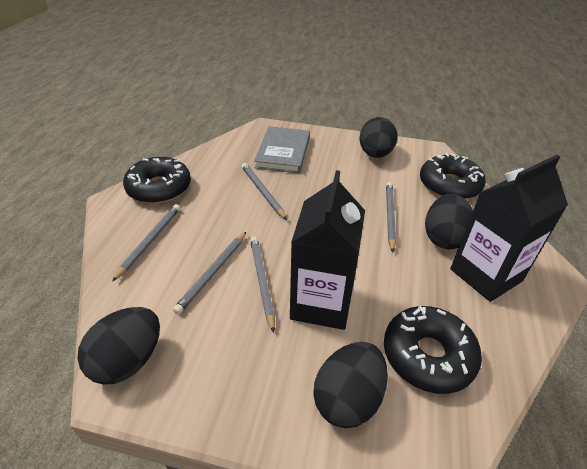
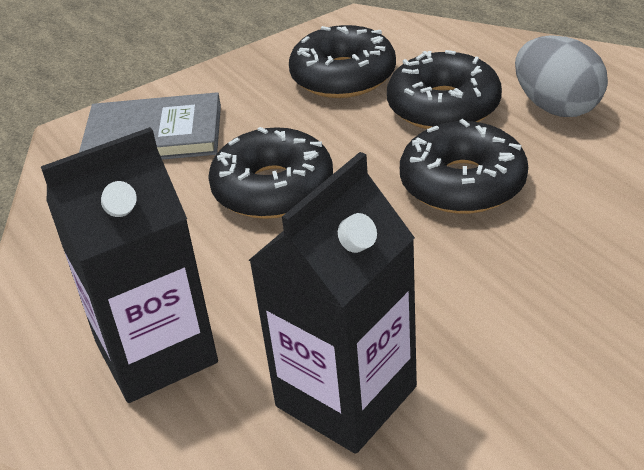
black donut: [123,157,191,204] [384,306,482,394] [420,153,486,199] = 3 -> [208,127,333,219] [289,25,396,98] [387,50,502,129] [400,119,528,214] = 4
black egg: [77,307,160,385] [313,342,388,428] [359,117,397,158] [425,194,473,249] = 4 -> none = 0
grey egg: none = 0 -> [515,35,608,117] = 1
grey pencil: [112,204,180,282] [173,232,246,314] [241,163,287,220] [250,236,275,333] [386,182,396,253] = 5 -> none = 0

